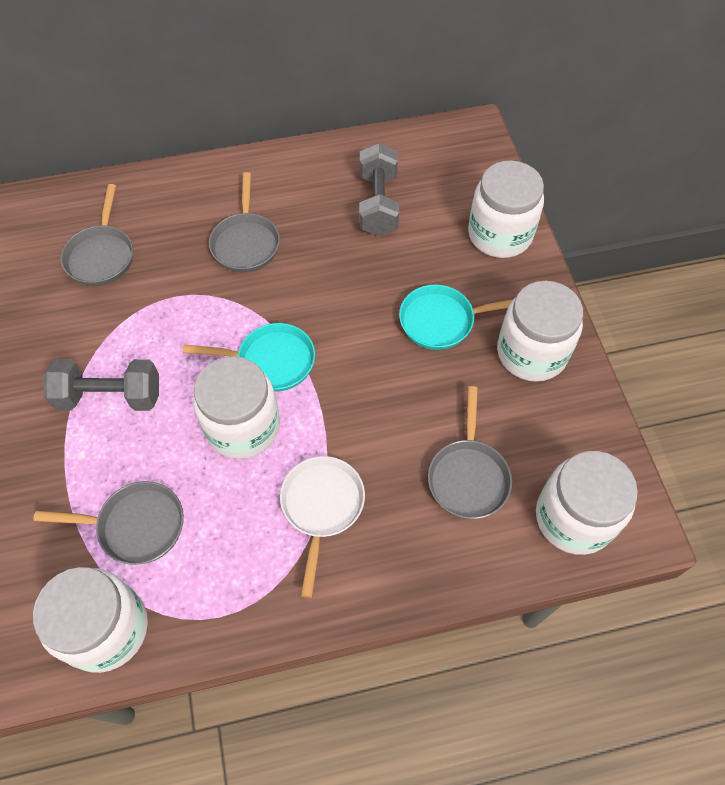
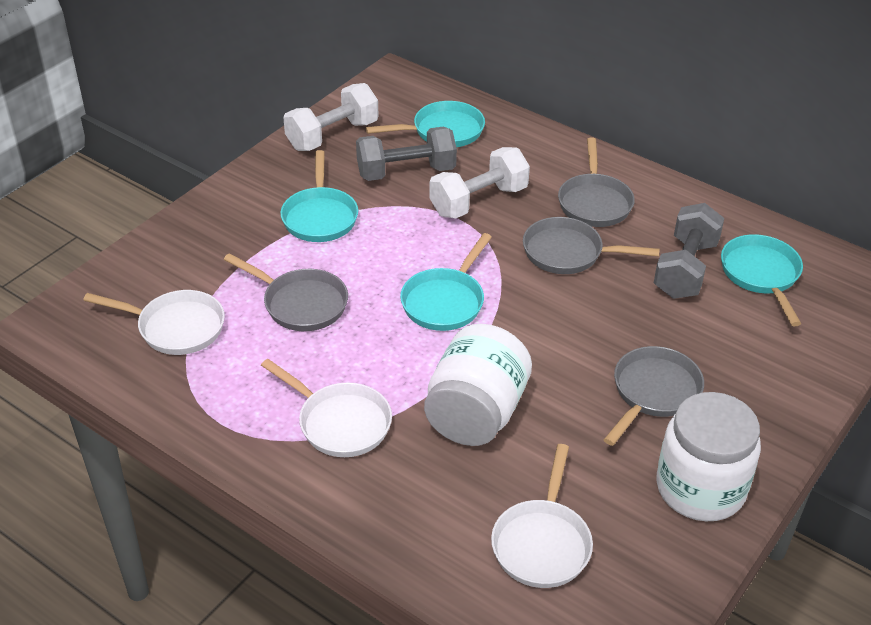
turquoise pan: [183,323,315,392] [399,284,513,350] = 2 -> [280,150,358,242] [366,101,485,147] [400,233,492,331] [721,234,803,326] = 4
white dumbbell: none = 0 -> [283,83,378,151] [429,147,530,219] = 2
white jar: [33,567,148,673] [193,356,280,459] [468,161,544,258] [497,281,583,382] [536,451,638,555] = 5 -> [424,324,532,446] [656,392,761,521] = 2
white pan: [280,456,365,598] = 1 -> [83,290,225,355] [261,359,392,457] [491,444,593,588] = 3

